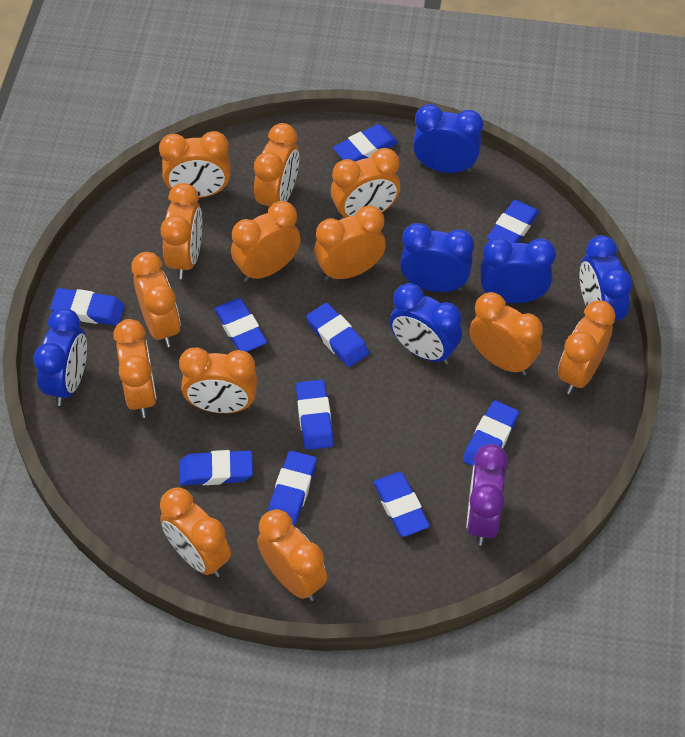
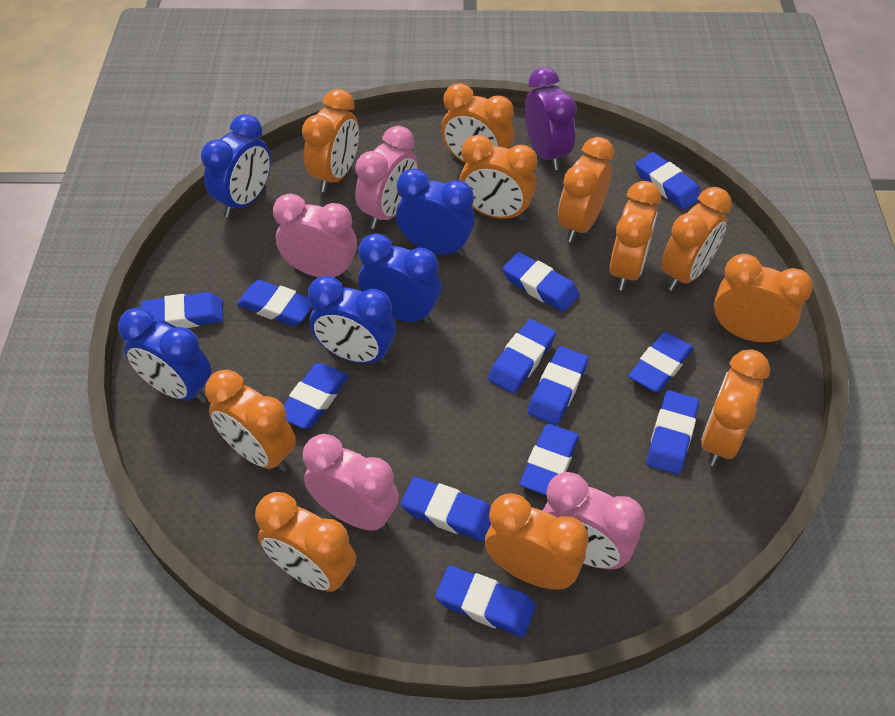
blue clock: [33,308,87,406] [390,283,462,365] [400,223,474,292] [413,104,483,173] [480,238,556,303] [580,235,632,321] = 6 -> [118,308,212,403] [201,114,271,217] [308,276,396,365] [358,234,441,324] [396,168,475,257] = 5
blue eraser: [50,288,125,326] [179,450,253,485] [214,298,267,352] [268,451,317,526] [296,380,334,450] [306,303,369,367] [333,124,398,162] [373,472,430,537] [463,400,519,466] [487,200,539,243] = 10 -> [141,292,223,328] [237,280,312,326] [284,363,349,429] [401,477,491,541] [435,566,536,637] [488,319,556,393] [502,252,580,312] [520,424,579,496] [527,346,588,425] [629,332,694,393] [635,152,701,210] [646,390,699,475] = 12
orange clock: [113,319,157,418] [131,252,181,347] [159,131,231,198] [160,183,202,279] [160,487,231,577] [179,347,257,413] [231,201,301,282] [254,123,299,213] [257,509,327,601] [314,206,386,281] [331,148,400,220] [469,292,543,376] [558,300,616,394] = 13 -> [205,370,296,472] [255,492,356,592] [302,89,359,192] [441,83,514,163] [459,135,537,221] [485,493,589,590] [558,137,614,242] [609,181,661,291] [661,187,732,291] [701,349,770,467] [714,254,813,345] = 11
pink clock: none = 0 -> [273,193,357,279] [303,434,399,531] [355,126,418,229] [543,472,645,569] = 4

